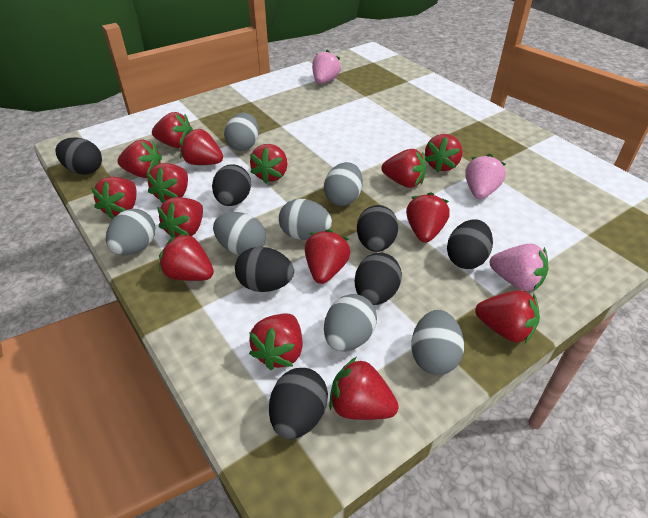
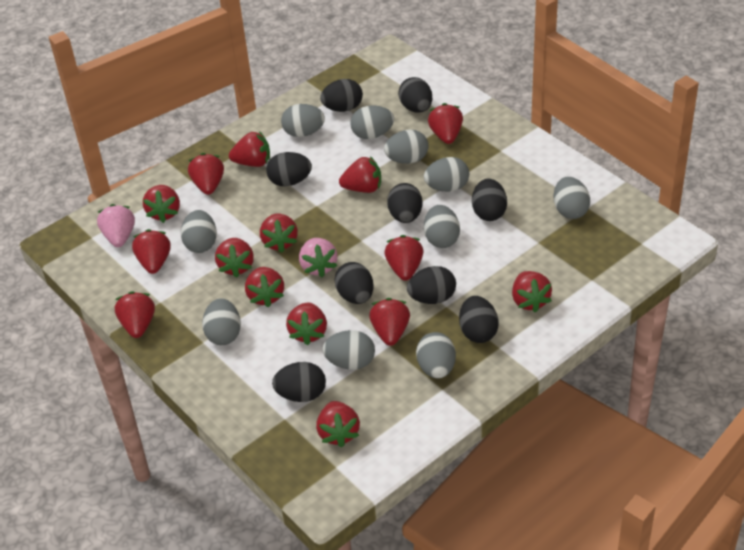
black egg: [55,137,102,175] [212,164,251,206] [235,247,294,292] [269,368,328,439] [355,252,402,305] [357,205,398,252] [447,219,493,269] = 7 -> [266,152,312,186] [272,362,326,402] [320,79,363,112] [334,262,373,304] [387,183,423,223] [398,77,432,113] [407,266,456,304] [459,296,498,343] [472,179,507,221] = 9
grey egg: [106,209,156,255] [213,212,266,255] [224,113,259,151] [279,199,332,240] [324,162,363,206] [324,294,377,351] [411,310,464,375] = 7 -> [181,210,217,253] [202,298,241,345] [281,104,325,137] [322,330,375,370] [350,105,394,139] [384,130,429,164] [416,332,456,378] [424,157,469,192] [424,205,460,248] [553,177,590,219] = 10
pink strawberry: [312,50,341,84] [465,154,506,199] [490,243,548,291] = 3 -> [97,204,135,247] [299,238,337,277] = 2

